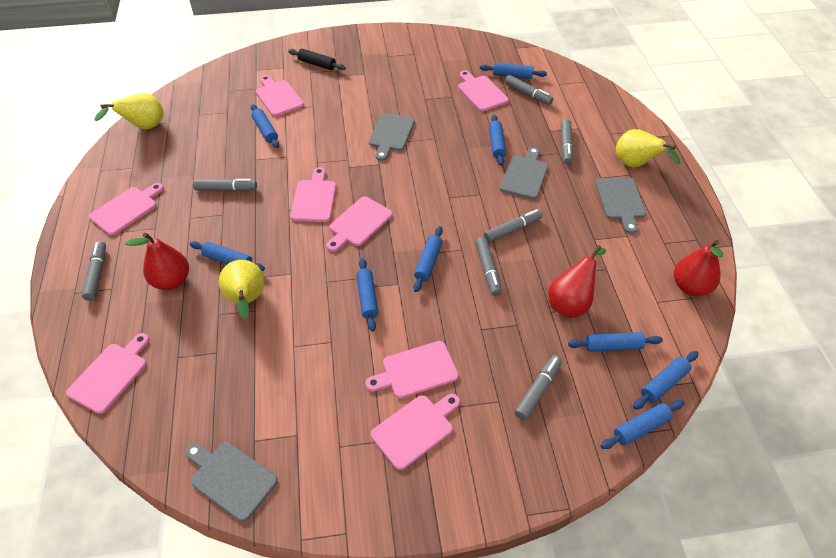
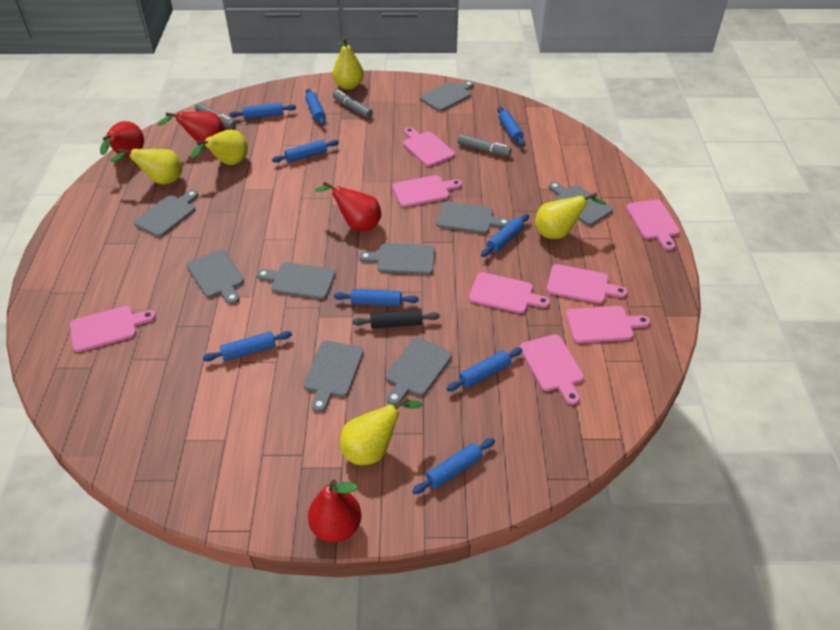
grey cutting board: [185,442,278,522] [369,113,415,161] [500,147,548,199] [596,177,646,234] = 4 -> [134,190,199,237] [187,250,244,304] [257,262,336,299] [304,341,364,412] [359,243,435,275] [385,337,452,405] [420,81,474,111] [436,202,510,234] [549,182,613,226] = 9
grey marker: [82,241,106,301] [193,179,257,191] [475,237,502,296] [484,209,543,243] [505,75,553,105] [515,355,562,420] [561,119,574,164] = 7 -> [195,102,236,129] [333,90,373,118] [458,134,511,156] = 3
red pear: [125,233,189,290] [548,245,606,318] [674,240,723,296] = 3 -> [100,121,144,157] [158,111,225,145] [308,480,361,543] [315,181,381,231] = 4
yellow pear: [95,93,163,130] [219,260,264,319] [616,129,680,167] = 3 -> [110,149,183,184] [191,129,248,165] [333,37,364,90] [340,397,423,465] [535,192,607,239] = 5

